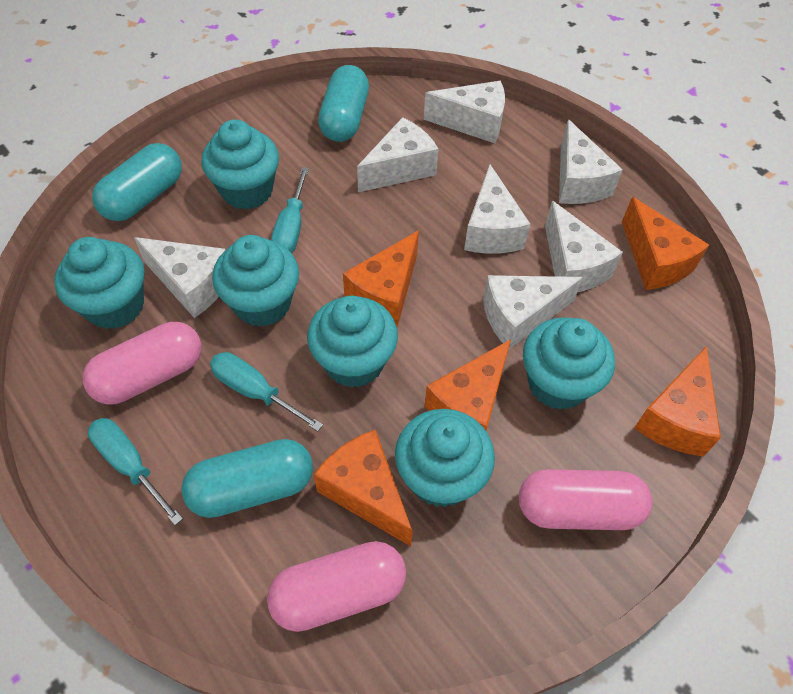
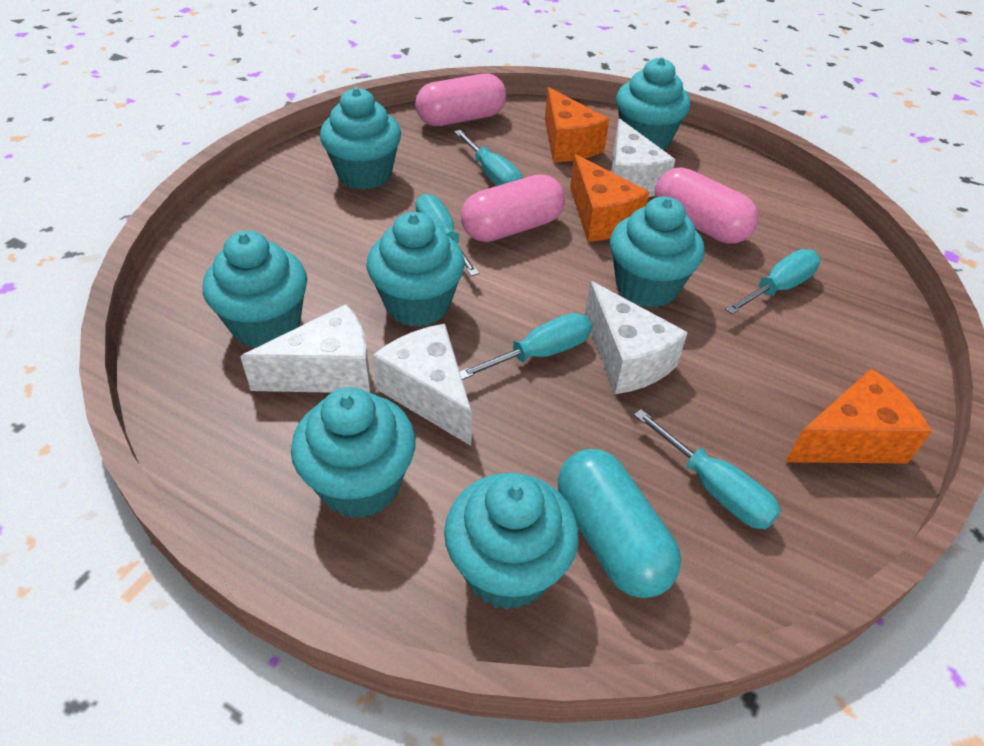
orange cheese: [314,430,413,546] [343,230,419,326] [425,339,511,430] [622,197,709,290] [634,346,721,457] = 5 -> [545,87,609,162] [570,154,649,242] [785,368,932,463] = 3
turquoise capsule: [92,143,182,221] [181,439,313,518] [318,65,369,142] = 3 -> [558,449,681,598] = 1
turquoise cupcake: [54,237,144,329] [201,119,279,210] [212,235,299,327] [307,296,398,388] [395,409,495,508] [523,317,615,410] = 6 -> [203,231,307,349] [291,387,416,518] [320,88,401,190] [366,212,465,327] [444,473,579,610] [610,196,704,308] [616,57,691,150] = 7
turquoise screwdriver: [88,418,183,525] [210,352,323,432] [271,167,309,253] = 3 -> [415,194,479,276] [454,130,522,186] [459,313,592,380] [634,409,781,529] [725,249,821,314] = 5
white cheese: [134,237,226,318] [357,117,439,192] [424,81,505,143] [464,164,530,254] [483,275,583,349] [545,201,623,292] [559,119,623,204] = 7 -> [240,304,371,393] [372,324,472,446] [585,281,688,394] [612,118,675,197] = 4

